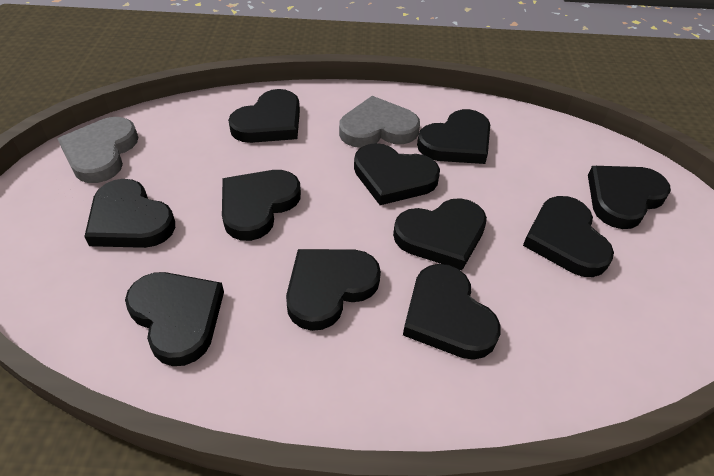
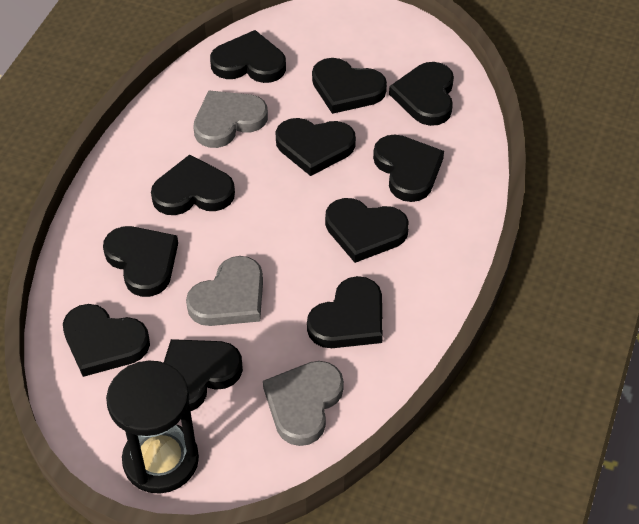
black hourglass: none = 0 -> [106,361,199,494] = 1
grey heart: [58,117,138,183] [339,96,420,148] = 2 -> [186,256,263,326] [193,90,268,148] [263,361,344,446] = 3

